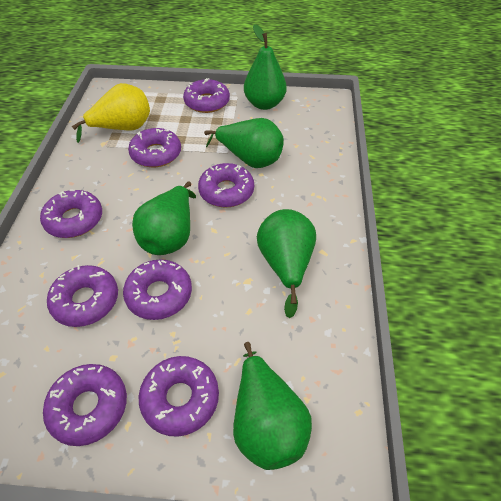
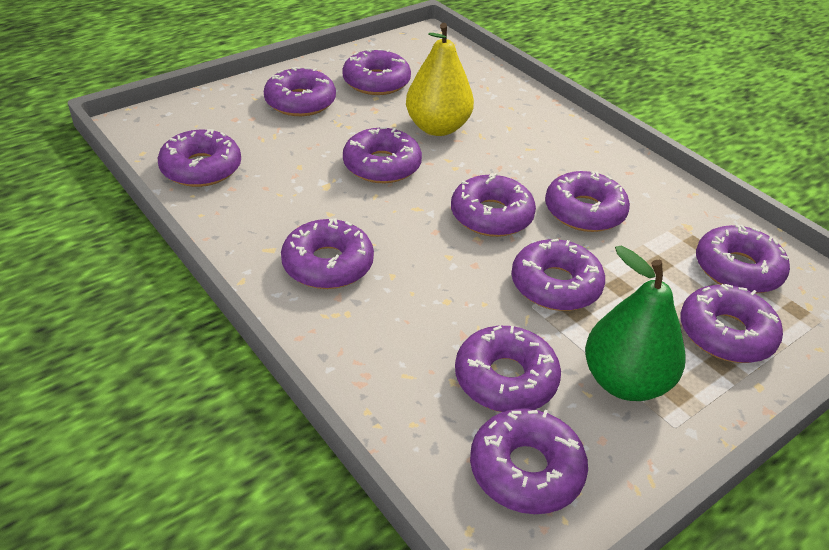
green pear: [132,181,196,255] [204,118,284,168] [233,342,312,470] [244,24,287,110] [257,209,316,318] = 5 -> [585,246,686,401] = 1
purple donut: [40,190,102,238] [43,364,127,446] [47,265,118,327] [123,259,192,320] [128,128,181,168] [139,356,219,437] [183,78,230,113] [198,163,254,207] = 8 -> [158,129,241,187] [264,67,336,116] [281,218,374,289] [342,49,411,95] [343,127,422,183] [451,173,536,237] [455,326,561,412] [470,408,588,514] [511,239,605,311] [545,171,630,232] [680,284,783,363] [696,225,790,294] = 12

